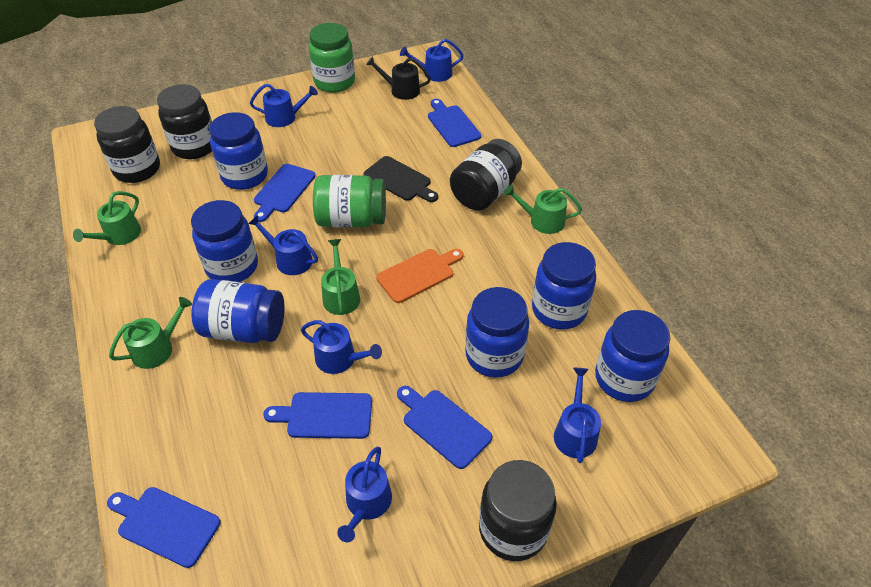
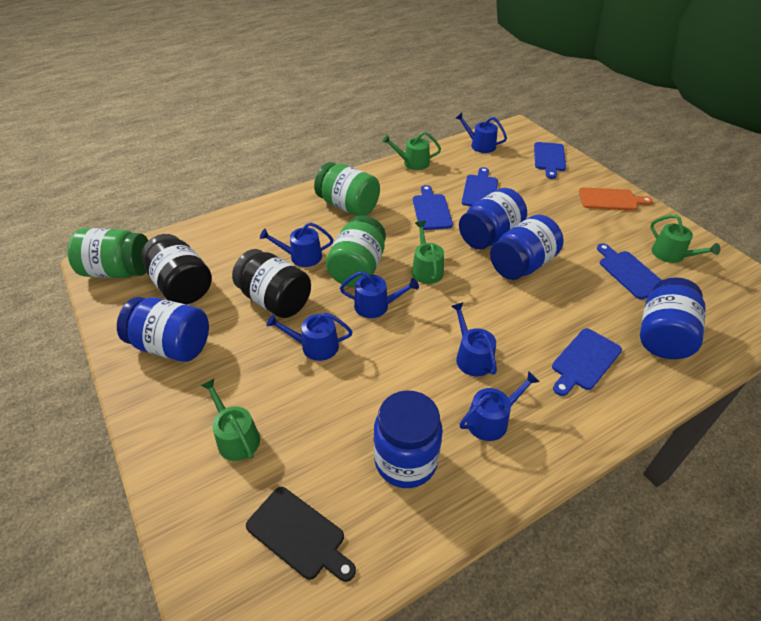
black jar: [94,106,160,183] [157,84,212,159] [450,139,522,211] [479,460,557,561] = 4 -> [141,234,212,305] [232,249,311,318] = 2
black watering can: [366,56,431,100] = 1 -> none = 0
blue jar: [191,200,258,282] [191,279,285,343] [209,112,268,190] [465,287,529,378] [532,242,596,329] [595,310,670,402] = 6 -> [117,297,209,362] [374,390,443,488] [459,188,527,250] [490,215,564,280] [640,277,706,359] = 5
green jar: [309,23,355,93] [313,175,386,228] = 2 -> [67,228,148,278] [314,162,380,216] [326,215,386,287] = 3

